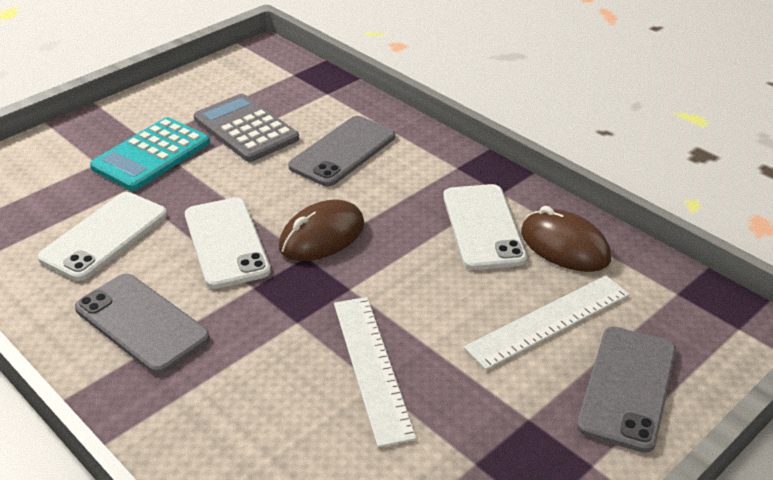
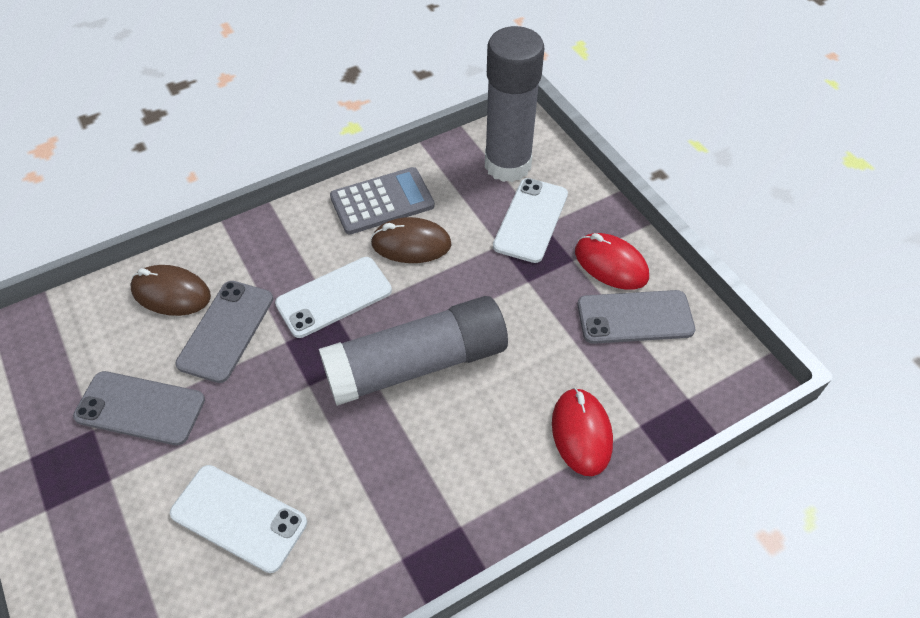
grey glue stick: none = 0 -> [319,296,508,406] [485,26,545,182] = 2
red mouse: none = 0 -> [552,388,613,476] [575,233,649,290] = 2
turquoise calculator: [90,117,210,191] = 1 -> none = 0
white ruler: [334,297,417,447] [464,275,630,370] = 2 -> none = 0

